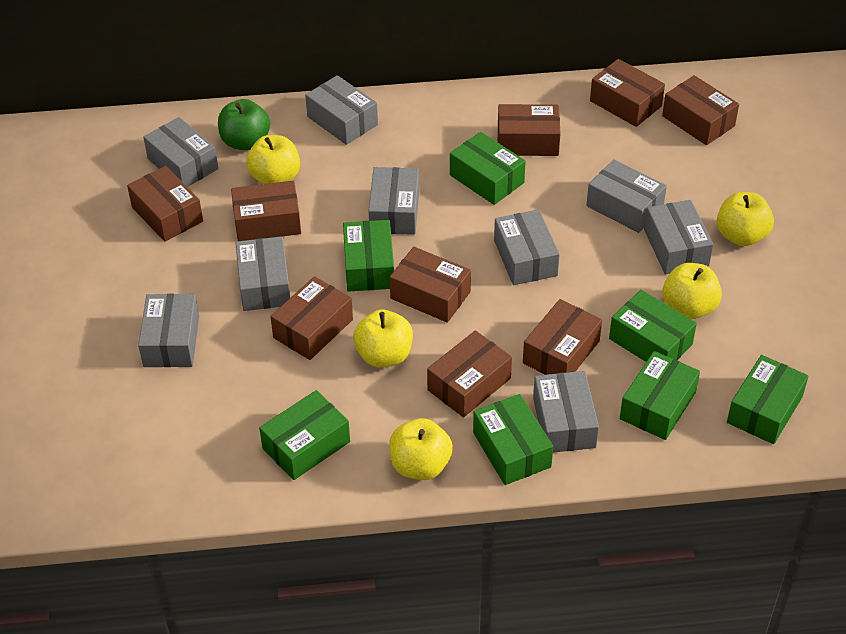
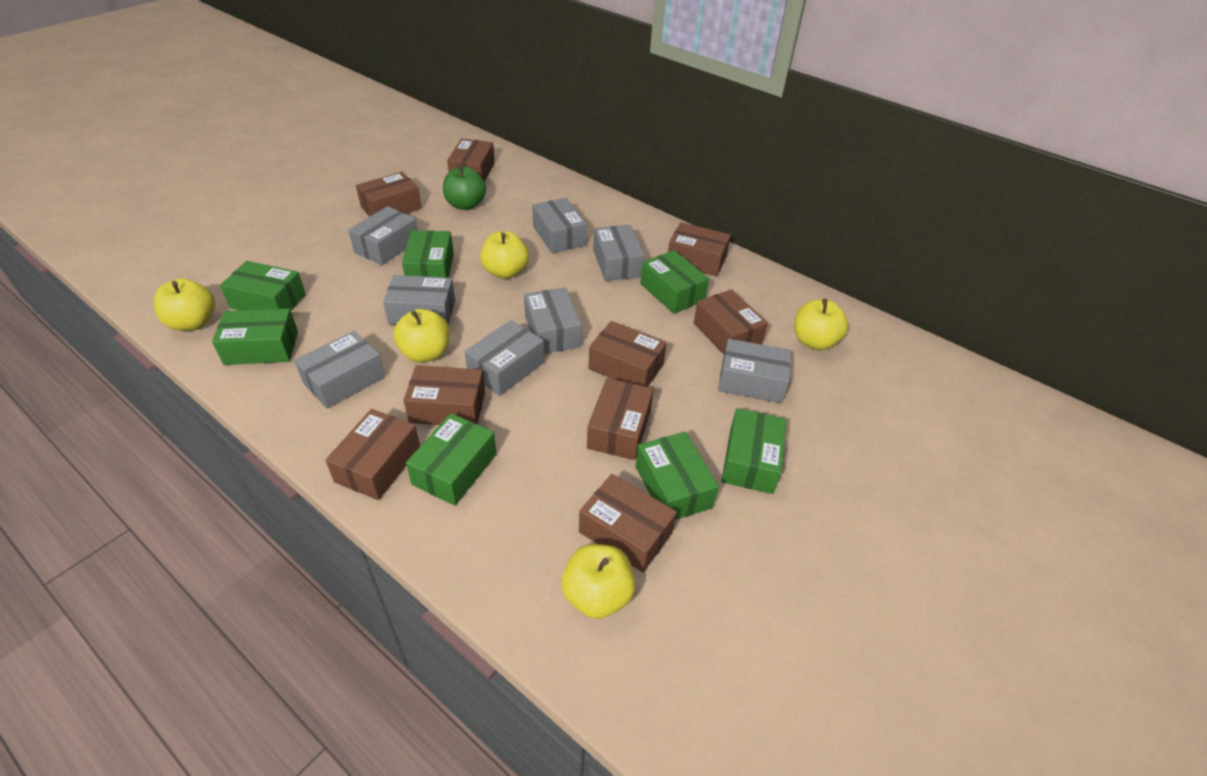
grey box: [138,294,199,367] [143,117,218,187] [235,236,290,311] [305,75,378,145] [368,167,419,235] [494,209,560,285] [533,371,599,453] [586,159,667,233] [644,200,713,274] = 9 -> [294,331,385,408] [348,206,418,265] [383,275,455,325] [465,320,544,396] [524,287,582,354] [532,198,587,253] [593,225,645,281] [718,339,791,403] = 8

